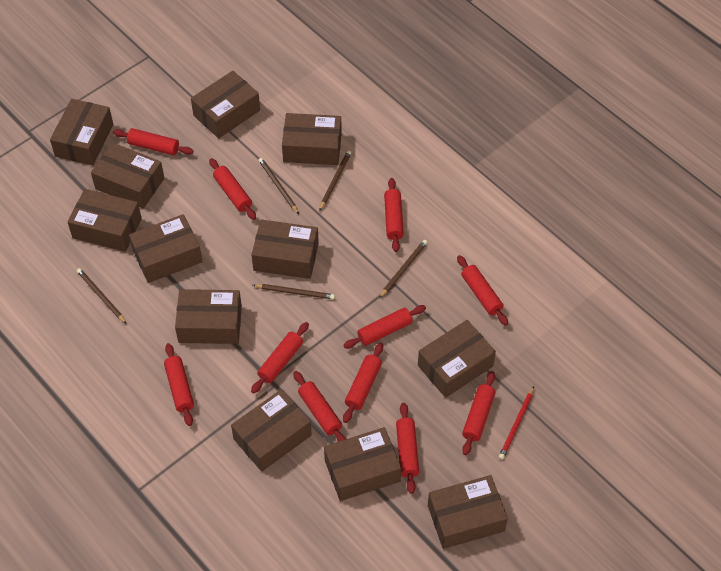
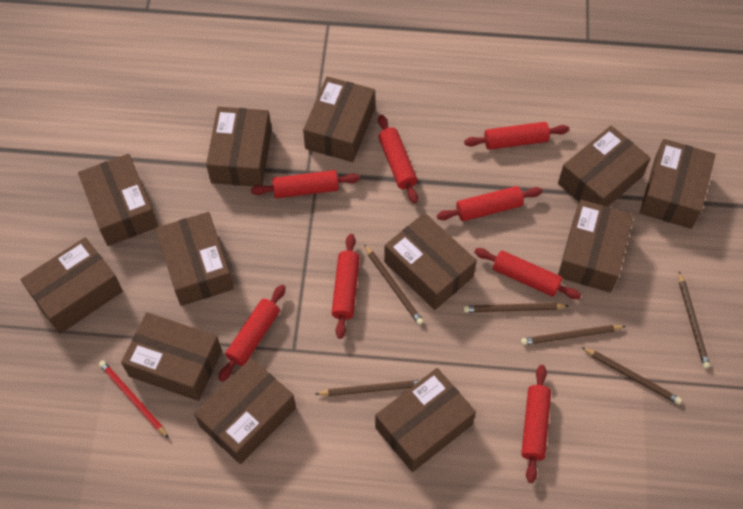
brown pencil: [77,268,127,324] [253,284,335,299] [259,158,299,214] [319,150,351,211] [379,240,427,298] = 5 -> [316,380,420,396] [364,244,424,325] [463,303,569,313] [521,325,626,345] [582,347,682,405] [679,271,710,368] = 6
red rolling pin: [113,128,193,155] [164,343,194,426] [209,158,256,220] [251,322,309,394] [293,371,346,442] [343,305,426,349] [343,343,383,423] [384,178,404,252] [396,403,419,494] [457,255,508,326] [462,371,496,455] = 11 -> [219,284,286,382] [251,170,360,198] [332,234,360,339] [378,115,418,204] [437,186,543,221] [464,122,569,150] [474,248,581,299] [521,365,551,483] = 8

